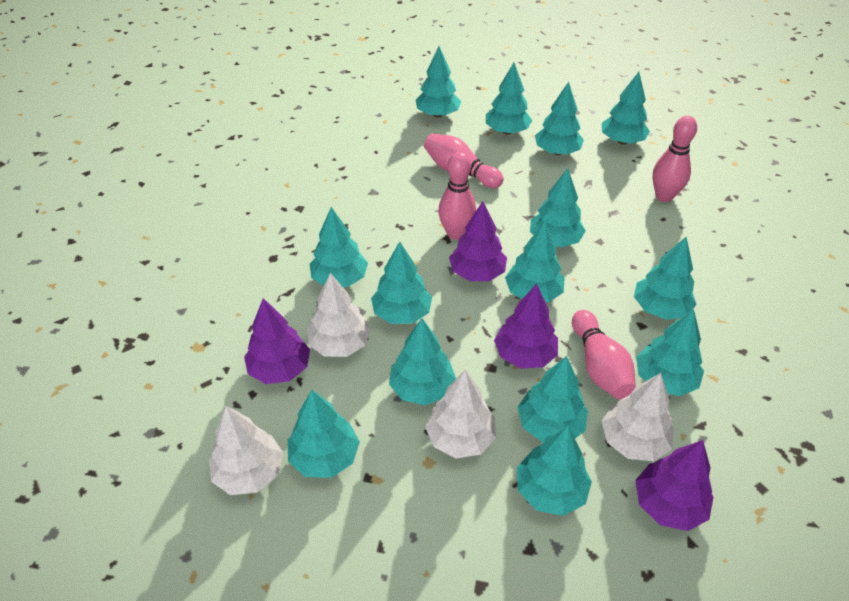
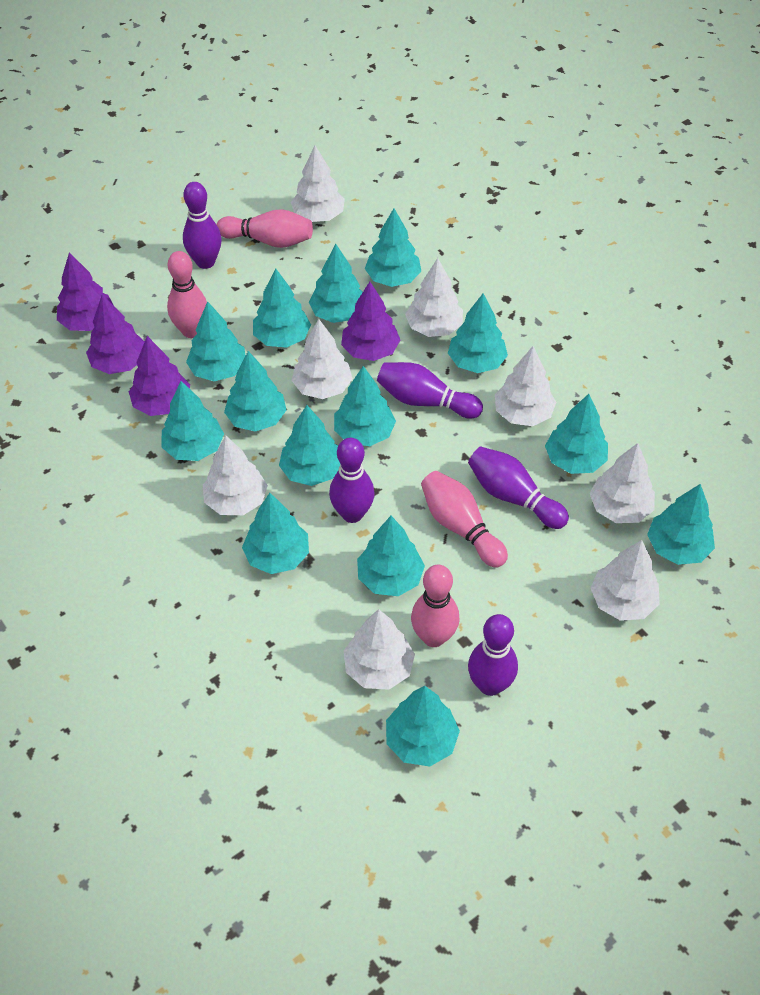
purple bowling pin: none = 0 -> [183,182,221,269] [329,438,375,523] [377,362,483,419] [468,446,569,529] [468,614,518,696] = 5
white tree: [209,406,283,495] [307,273,371,357] [425,370,496,458] [602,373,674,462] = 4 -> [203,436,268,515] [291,146,345,222] [292,319,353,399] [344,609,415,690] [405,258,463,337] [495,346,556,426] [590,443,655,523] [591,540,660,621] = 8

